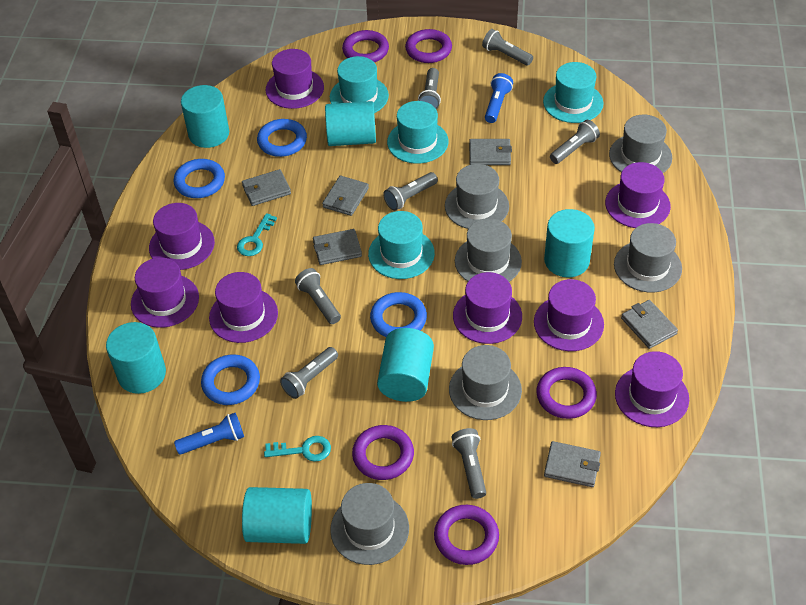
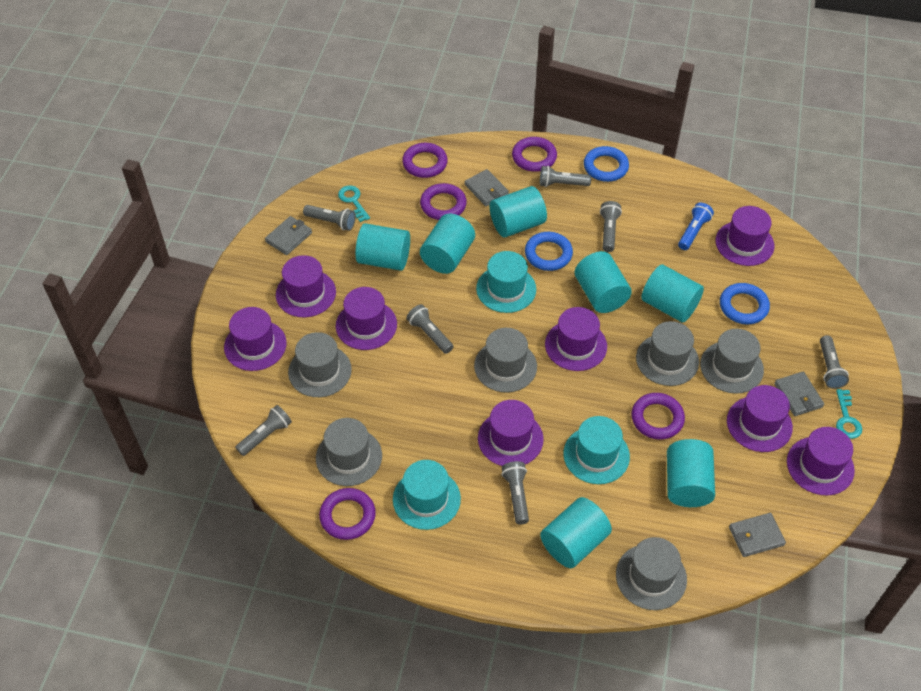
blue flashlight: [174,413,244,455] [485,73,513,123] = 2 -> [678,203,714,250] = 1
blue ring: [174,159,225,198] [201,355,260,405] [257,119,307,157] [370,292,427,337] = 4 -> [525,232,573,271] [584,146,629,182] [720,283,770,324] = 3
grey wallet: [242,169,291,206] [313,229,362,265] [322,176,369,216] [469,139,512,165] [544,441,601,487] [621,300,678,349] = 6 -> [265,216,312,255] [465,169,509,206] [729,513,786,557] [774,371,824,416] = 4
turquoise cylinder: [106,322,166,394] [181,85,229,148] [242,487,312,544] [325,101,376,146] [377,328,434,402] [544,209,595,277] = 6 -> [355,223,410,271] [420,214,475,274] [490,186,547,237] [540,497,612,568] [575,251,632,313] [641,264,704,323] [667,439,715,507] = 7
turquoise hat: [330,56,389,113] [368,211,435,279] [387,101,448,164] [543,62,603,123] = 4 -> [393,460,461,530] [476,251,536,313] [563,416,630,484] = 3

